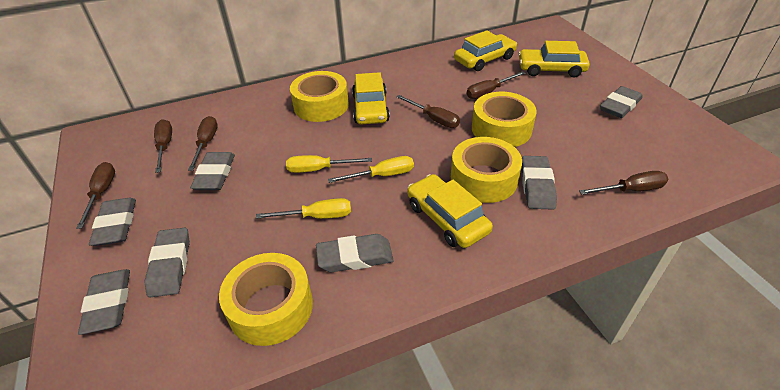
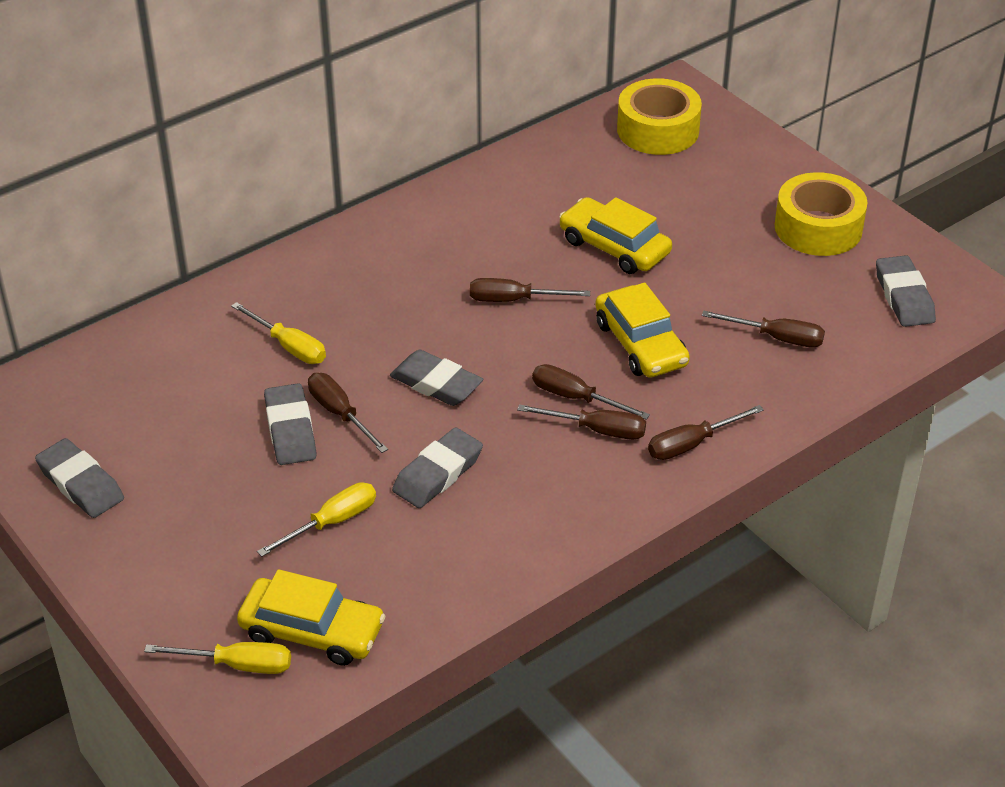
grey eraser: [78,269,130,335] [89,198,136,246] [144,228,190,297] [190,152,235,190] [316,234,394,272] [521,156,557,210] [600,86,642,118] = 7 -> [35,438,124,518] [264,383,317,465] [390,350,483,406] [392,427,483,508] [876,255,936,327] = 5
yellow car: [352,72,390,125] [407,174,493,248] [454,30,517,71] [518,41,590,77] = 4 -> [237,569,385,666] [559,197,672,274] [595,283,690,378] = 3
yellow tape: [219,253,313,346] [290,71,349,122] [451,137,522,203] [472,92,537,147] = 4 -> [617,78,702,155] [775,172,867,256] = 2

